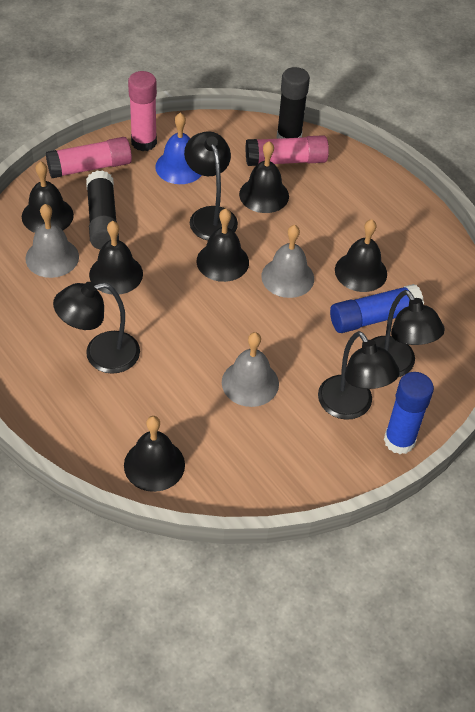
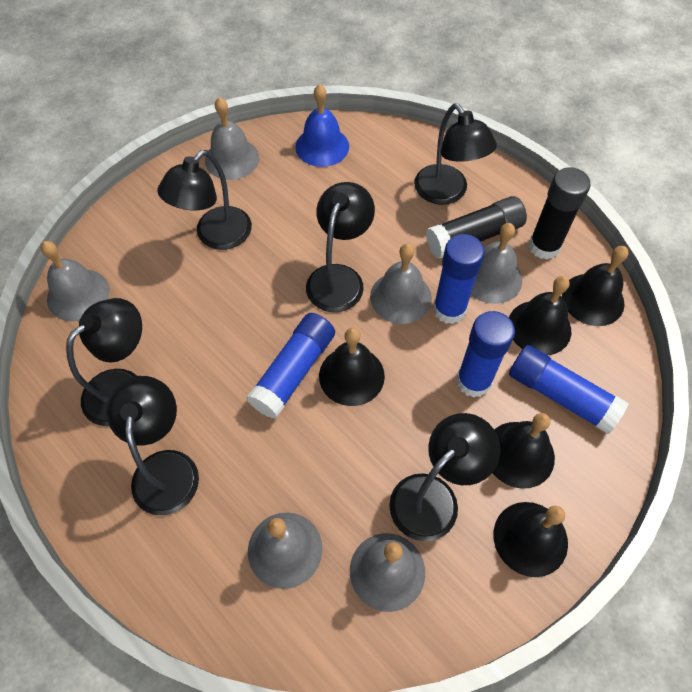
black bell: [22,161,74,233] [89,221,143,295] [124,416,185,492] [197,208,249,282] [239,141,289,213] [335,219,387,292] = 6 -> [319,328,385,406] [493,413,555,489] [494,502,568,577] [509,276,571,355] [562,246,629,326] = 5
black lamp: [53,282,140,374] [184,131,238,241] [318,331,400,420] [371,290,445,377] = 4 -> [66,298,142,426] [106,376,199,515] [157,150,252,250] [306,182,375,312] [389,413,501,541] [414,103,497,205] = 6
blue glue stick: [330,284,424,333] [384,372,434,454] = 2 -> [247,313,335,419] [433,234,484,324] [456,311,515,398] [509,345,629,434] = 4
grey bell: [25,204,79,278] [222,332,279,407] [261,225,314,298] = 3 -> [41,241,110,321] [205,97,259,180] [248,512,322,589] [350,533,425,612] [370,244,432,324] [471,223,522,304] = 6
pink glue stick: [46,137,132,178] [128,71,157,151] [245,135,329,166] = 3 -> none = 0

